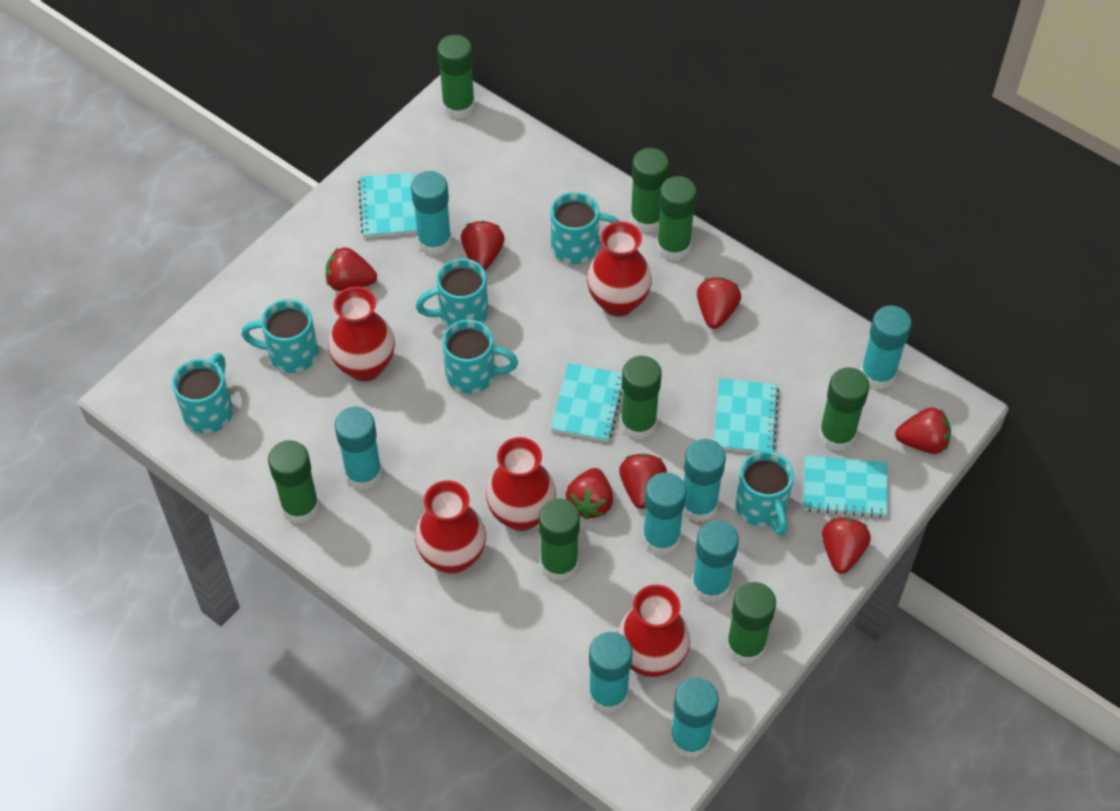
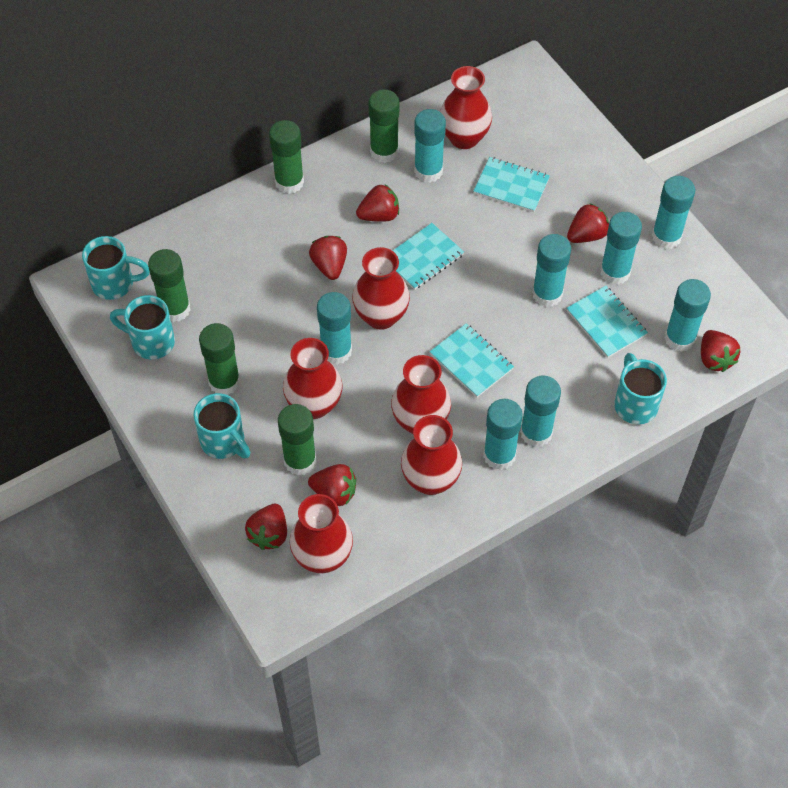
green glue stick: [268,440,319,523] [437,35,475,119] [539,498,580,581] [620,356,662,439] [630,148,669,233] [657,176,697,261] [726,582,776,664] [819,367,870,451] = 8 -> [148,249,191,322] [199,323,240,395] [269,120,304,194] [278,404,316,475] [368,89,399,163] = 5
red strawberry: [326,247,377,291] [461,221,505,271] [566,468,613,519] [619,454,667,509] [697,277,741,329] [822,517,871,574] [895,407,951,454] = 7 -> [245,504,287,550] [308,464,356,506] [309,236,347,280] [356,184,399,222] [567,203,609,243] [701,330,740,372] = 6
red vase: [328,286,395,381] [415,480,486,574] [486,437,556,531] [587,221,652,317] [617,585,690,677] = 5 -> [283,338,343,419] [290,494,353,573] [352,247,410,330] [391,355,451,435] [401,415,462,495] [440,66,492,149] = 6
turquoise mug: [172,353,233,433] [241,299,318,373] [416,258,488,327] [442,319,518,394] [551,192,619,264] [735,451,794,536] = 6 -> [82,236,150,300] [110,295,175,359] [193,393,251,459] [614,353,667,424] = 4

